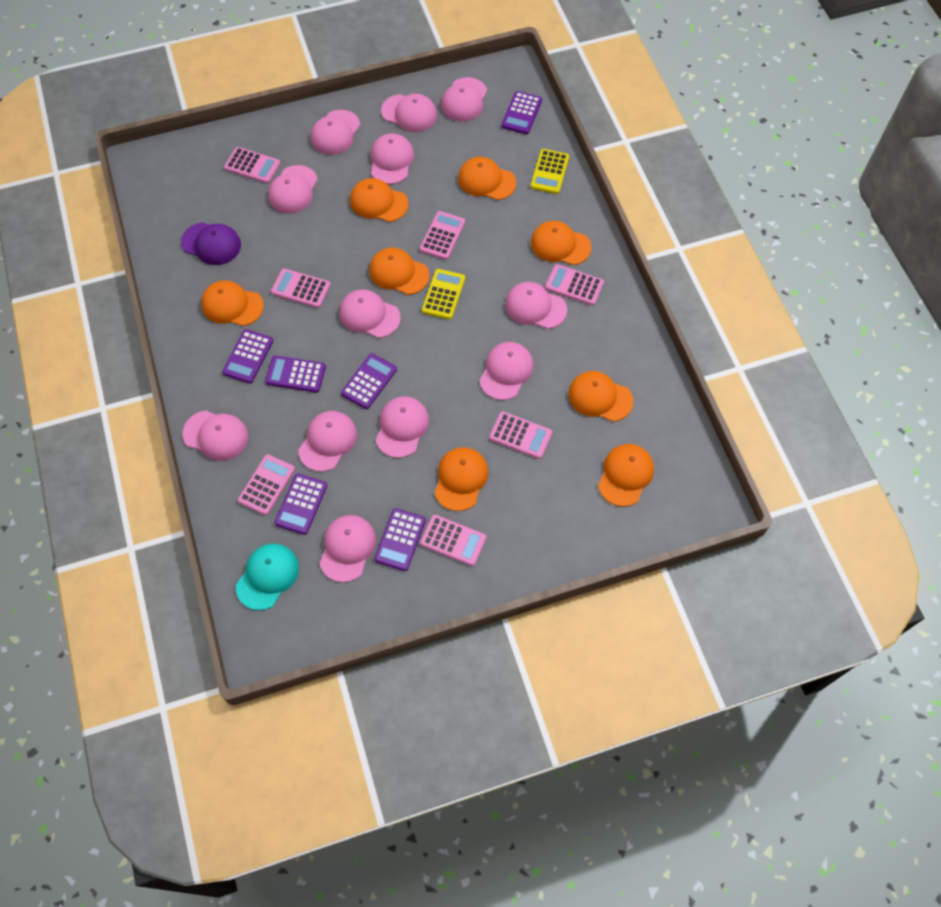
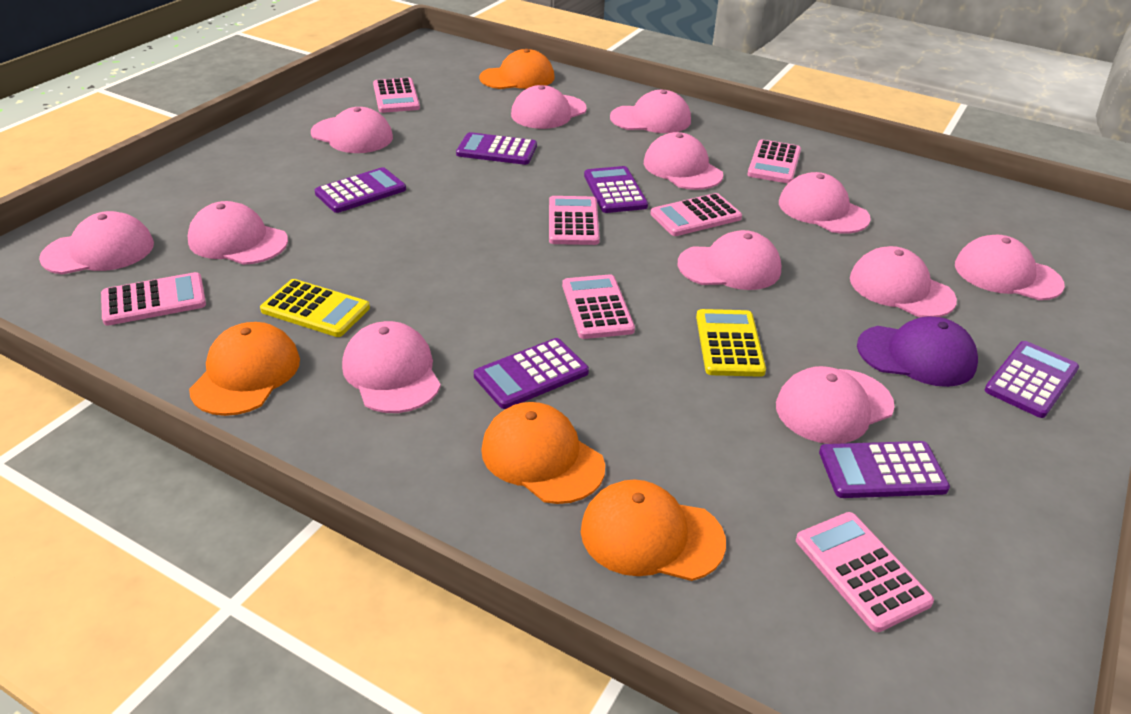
orange cap: [201,280,264,326] [350,178,408,222] [369,248,429,295] [434,447,488,511] [458,157,516,200] [531,221,591,265] [568,371,633,422] [598,444,654,506] = 8 -> [189,322,300,416] [479,49,555,89] [481,402,605,504] [581,480,726,581] = 4
turquoise cap: [236,543,299,610] = 1 -> none = 0

